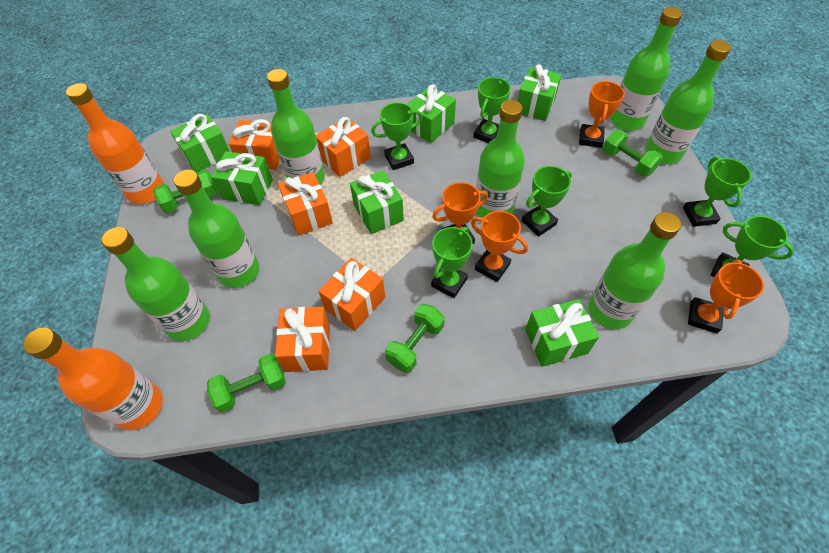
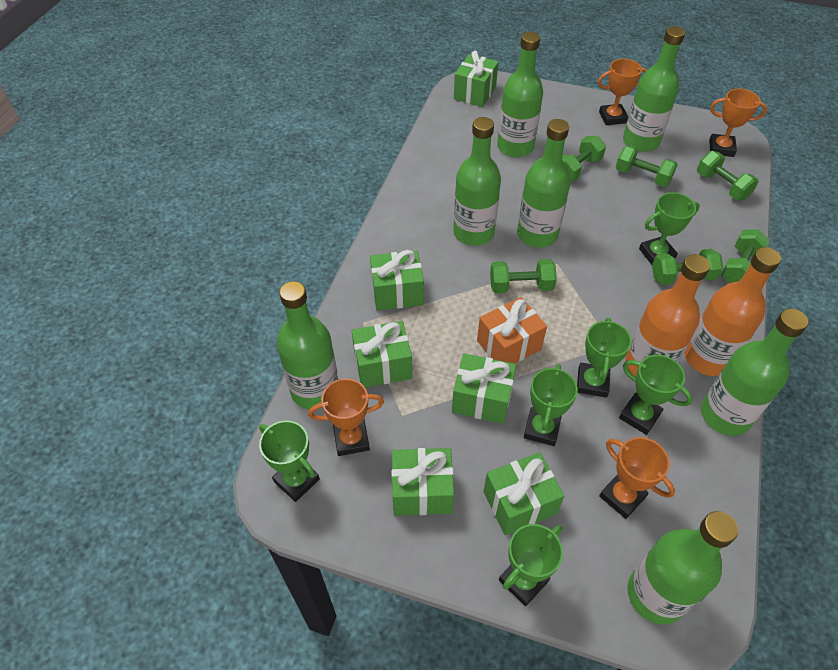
green dumbbell: [153,169,218,213] [207,353,286,413] [385,304,445,373] [602,130,663,177] = 4 -> [490,259,557,293] [562,136,606,181] [616,145,678,187] [652,249,723,285] [697,151,759,200] [721,229,770,283] = 6
orange gift: [229,119,280,170] [275,307,330,372] [278,172,333,236] [316,117,371,177] [318,258,385,331] = 5 -> [477,297,547,364] = 1

